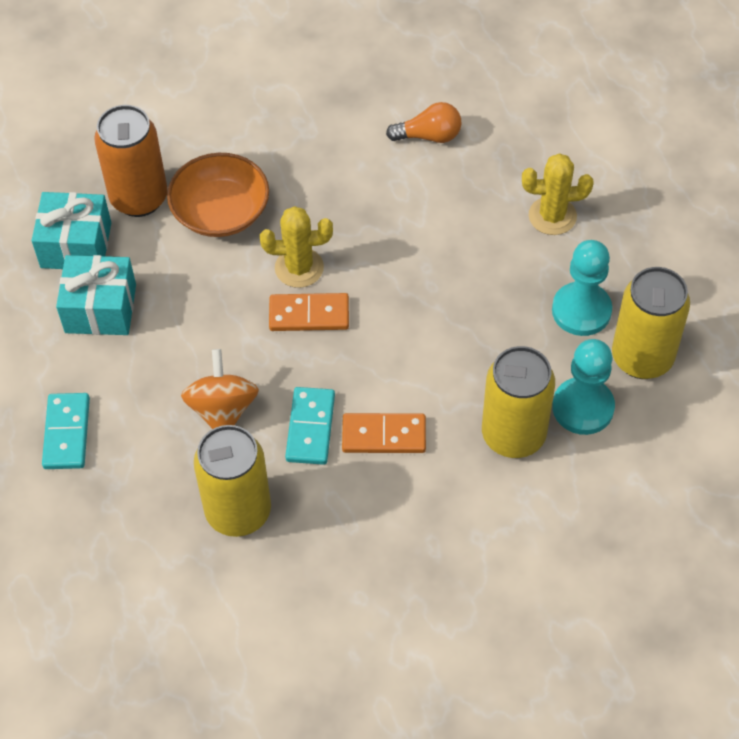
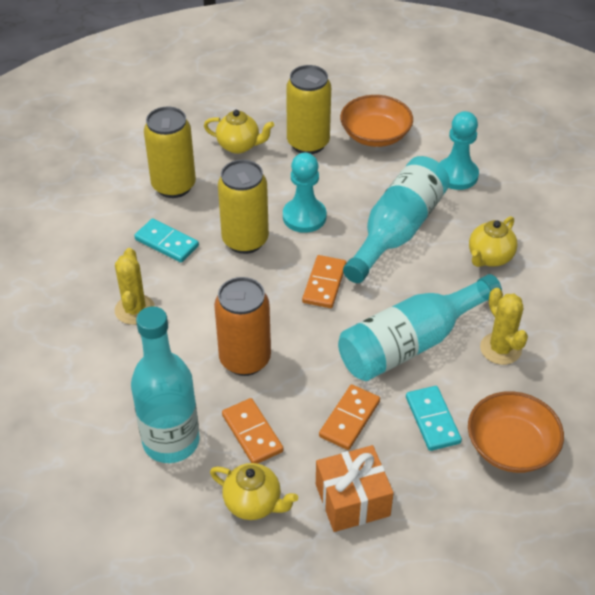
orange bowl: [167,153,269,237] = 1 -> [340,95,413,147] [468,391,564,473] = 2
orange domino: [269,293,349,331] [342,413,426,453] = 2 -> [222,398,284,463] [302,255,346,308] [319,384,380,450] = 3
orange gift: none = 0 -> [316,445,394,532] = 1
orange light bulb: [386,102,462,143] = 1 -> none = 0
orange spinning top: [181,349,259,429] = 1 -> none = 0
turquoise bottle: none = 0 -> [131,306,200,463] [338,274,502,381] [343,156,450,283] = 3
turquoise gift: [31,192,111,269] [56,255,136,335] = 2 -> none = 0
yellow teapot: none = 0 -> [204,110,274,154] [210,463,298,520] [469,216,518,267] = 3

